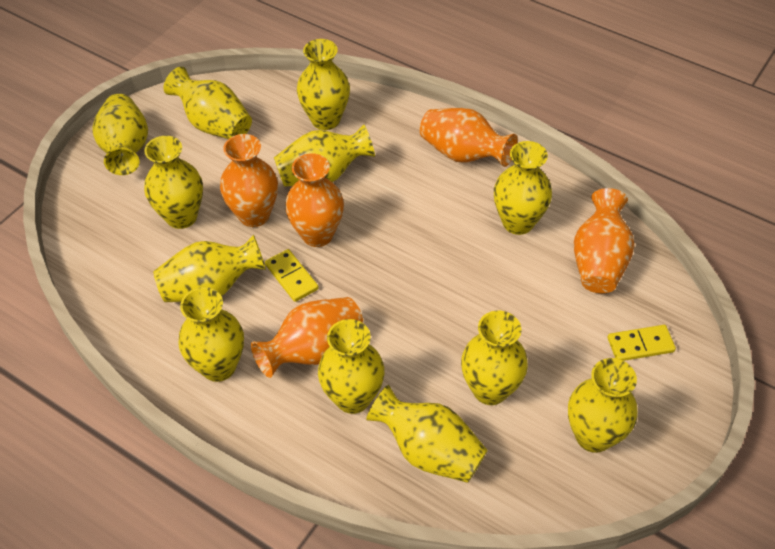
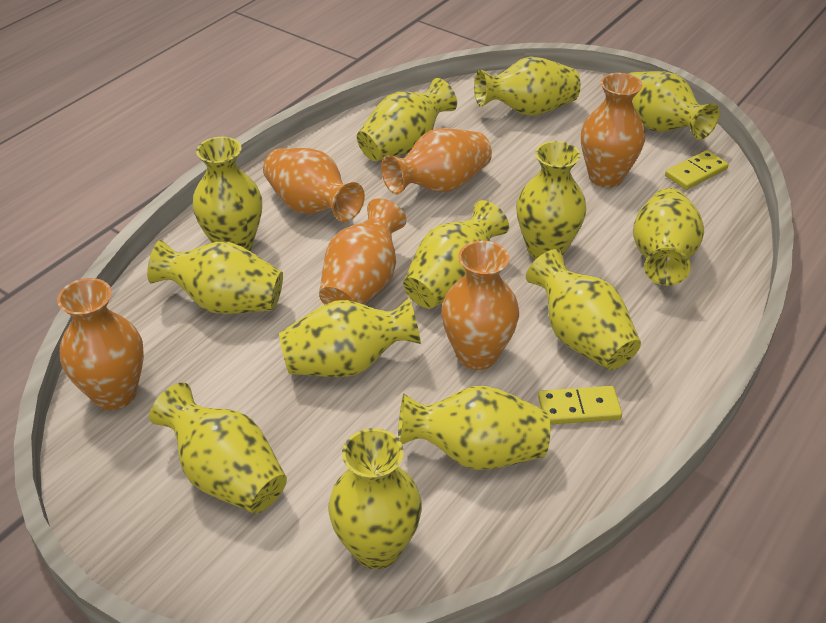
orange vase: [220,134,278,227] [251,297,364,378] [285,153,344,247] [420,108,518,167] [574,188,634,293] = 5 -> [57,278,144,410] [263,148,365,222] [319,198,407,305] [381,128,492,195] [441,241,519,370] [581,73,645,188] = 6
yellow vase: [92,94,148,175] [144,136,203,229] [153,235,266,302] [163,67,252,139] [178,287,244,382] [274,124,375,186] [297,39,350,130] [318,319,385,414] [366,385,488,483] [461,311,528,405] [494,141,552,235] [568,358,638,453] = 12 -> [147,240,283,314] [149,383,287,514] [193,137,262,251] [279,298,421,377] [328,428,422,569] [357,78,457,161] [398,385,551,470] [403,200,509,309] [474,56,581,116] [516,141,586,259] [526,249,641,370] [629,71,719,140] [633,188,704,286] = 13

